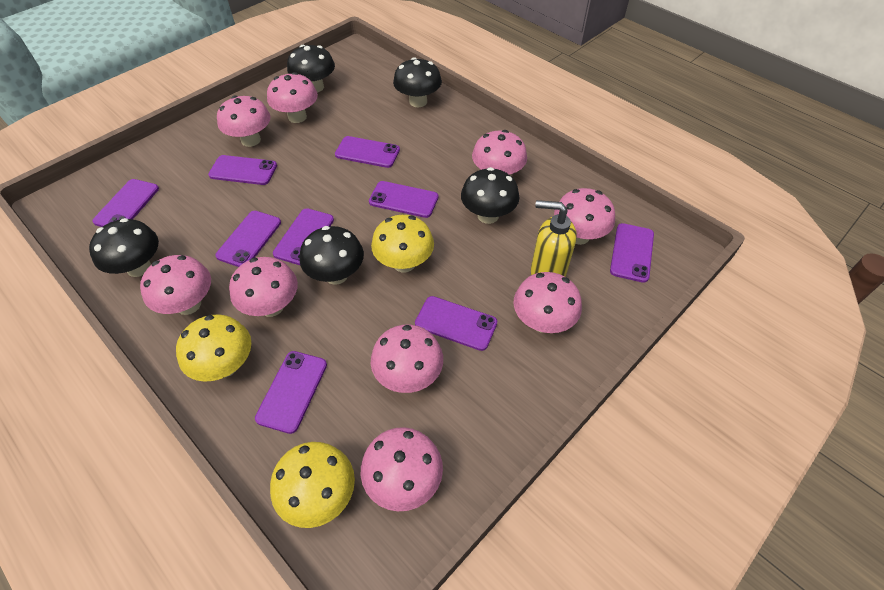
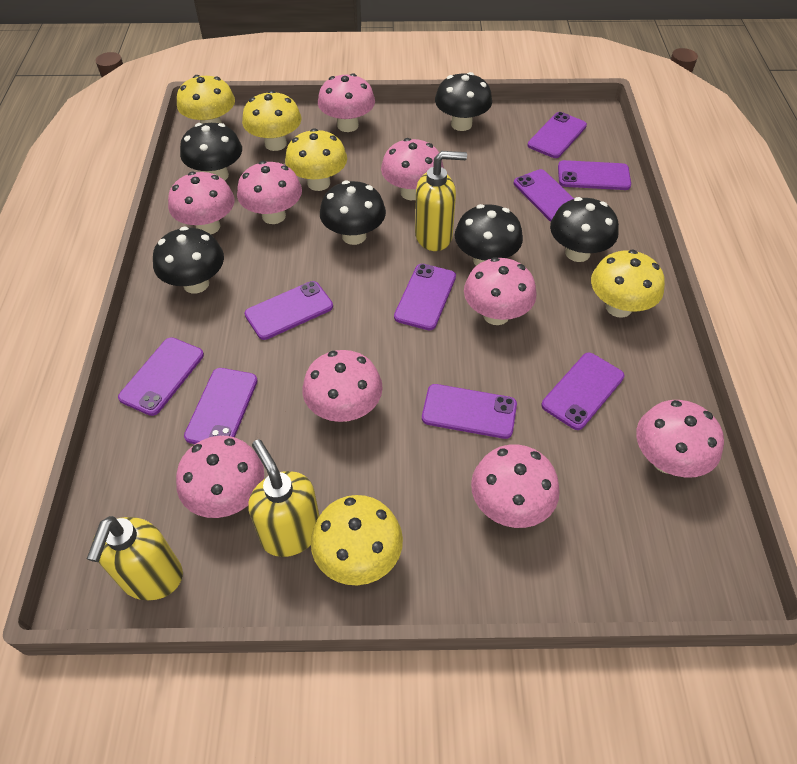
black mushroom: [89,218,159,277] [287,45,335,93] [300,226,364,285] [393,57,442,107] [461,167,519,224] = 5 -> [153,227,224,294] [180,123,242,180] [320,180,386,245] [435,72,492,131] [455,204,523,266] [550,197,619,262] = 6
yellow mushroom: [176,314,251,382] [270,442,355,528] [371,215,434,272] = 3 -> [177,75,235,124] [242,90,301,151] [285,128,347,191] [311,495,403,585] [591,250,665,318] = 5
yellow soap dispenser: [531,200,577,277] = 1 -> [87,516,183,600] [248,439,320,557] [415,151,467,251] = 3

